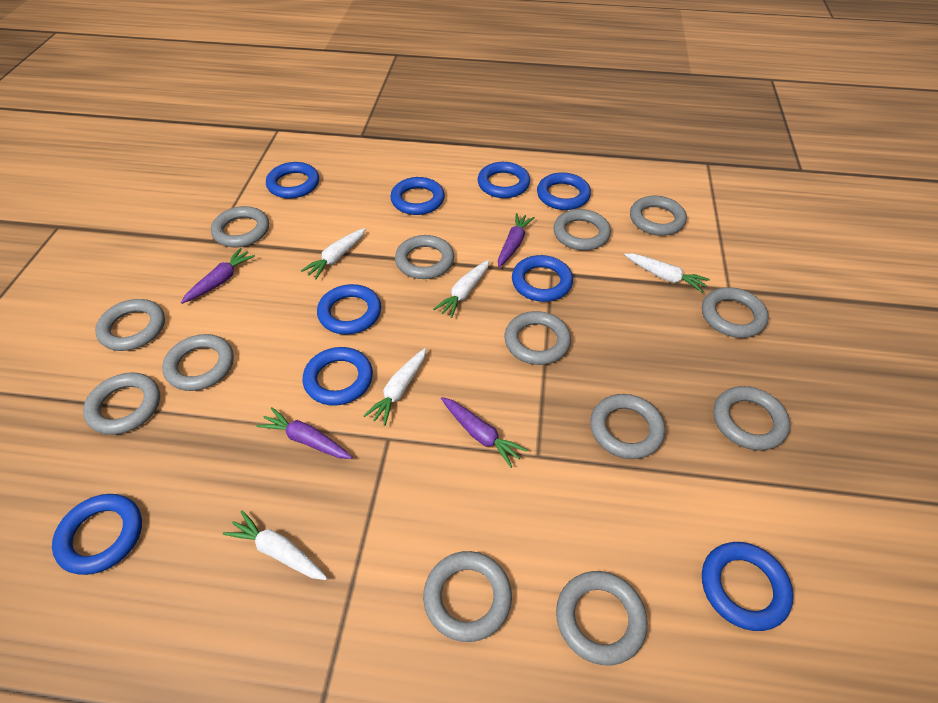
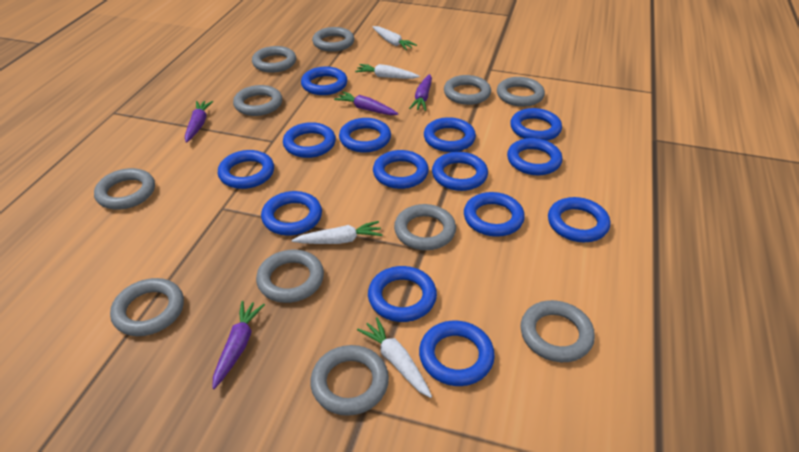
blue ring: [52,494,142,575] [266,162,319,199] [303,347,373,406] [317,284,381,335] [390,177,445,215] [478,162,530,198] [512,255,573,302] [537,172,591,210] [702,542,793,631] = 9 -> [218,150,274,189] [261,191,322,235] [283,122,336,158] [301,66,347,95] [339,118,391,153] [368,266,437,322] [373,150,429,189] [419,320,495,386] [424,117,476,152] [432,152,488,191] [464,192,525,237] [507,138,562,175] [510,108,562,141] [548,197,610,242] = 14
grey ring: [83,372,160,435] [95,299,165,351] [162,334,234,391] [211,206,269,247] [395,235,454,279] [423,551,512,642] [505,311,571,365] [553,209,611,251] [556,571,647,665] [590,394,665,459] [630,196,687,236] [702,287,769,338] [714,386,790,450] = 13 -> [94,168,155,210] [110,278,184,336] [233,85,282,116] [252,46,296,73] [256,250,324,303] [310,345,389,416] [312,27,354,52] [394,204,456,250] [444,75,491,105] [497,77,545,107] [521,300,595,362] = 11
white carrot: [223,510,328,580] [301,228,366,279] [364,348,426,426] [433,260,490,318] [624,253,710,293] = 5 -> [292,221,383,244] [355,64,420,79] [357,317,432,398] [373,26,417,50] = 4

